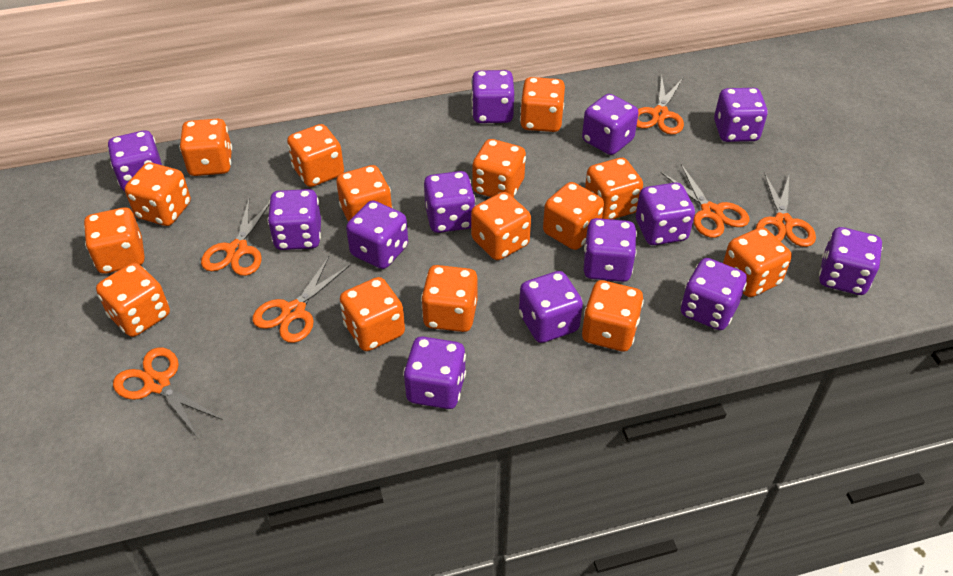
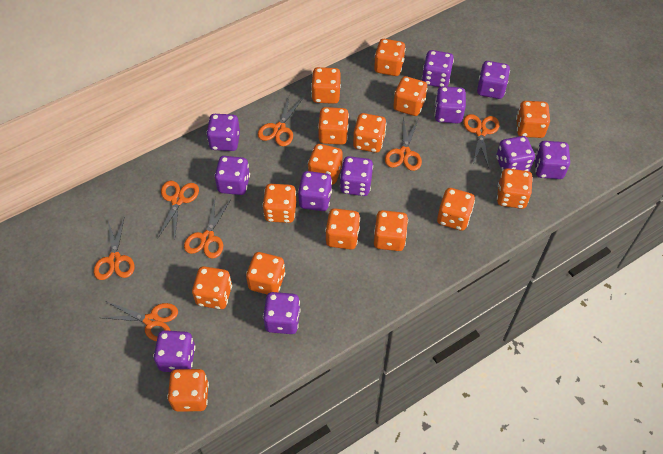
orange scissors: [113,347,223,438] [201,199,269,276] [252,257,350,343] [636,75,684,135] [661,164,749,238] [756,173,816,247] = 6 -> [94,216,135,280] [102,302,178,341] [158,181,199,240] [184,199,230,259] [258,96,303,146] [385,118,422,171] [463,114,499,168] = 7
purple dice: [108,130,162,191] [267,189,321,250] [346,200,408,269] [403,337,466,409] [424,171,476,233] [471,70,514,123] [519,271,583,343] [582,94,639,155] [584,218,637,282] [636,182,695,245] [681,258,747,330] [714,88,768,142] [819,227,883,295] = 13 -> [153,330,196,372] [206,114,240,151] [214,156,250,195] [263,292,301,334] [298,171,332,211] [340,156,373,196] [422,50,454,87] [434,86,466,123] [477,61,510,99] [496,136,535,172] [535,141,570,179] = 11

